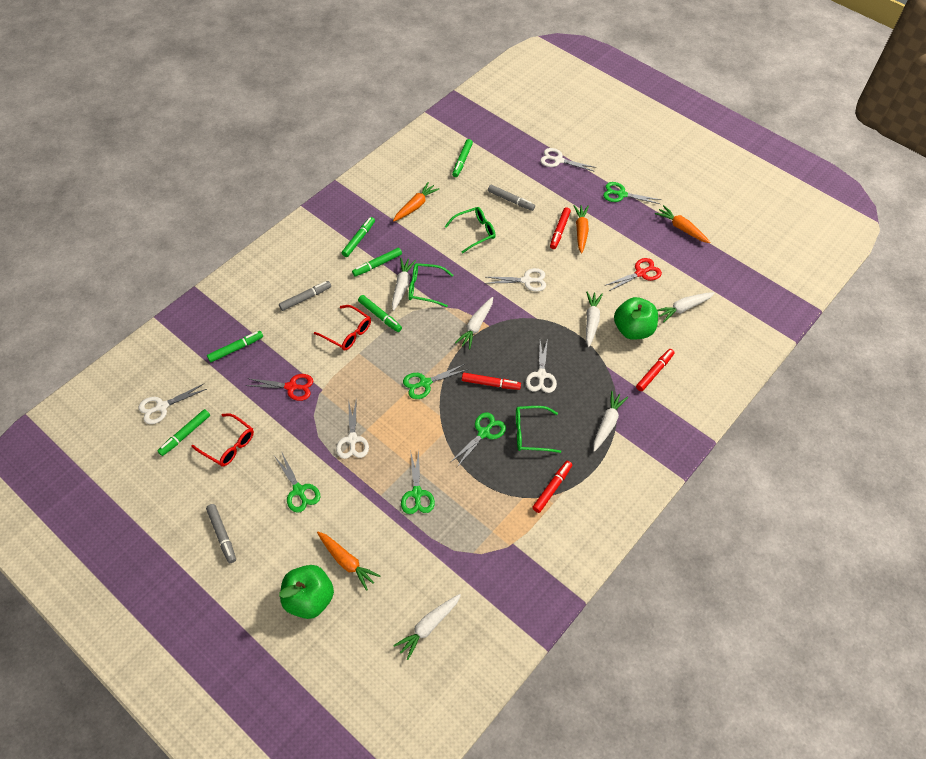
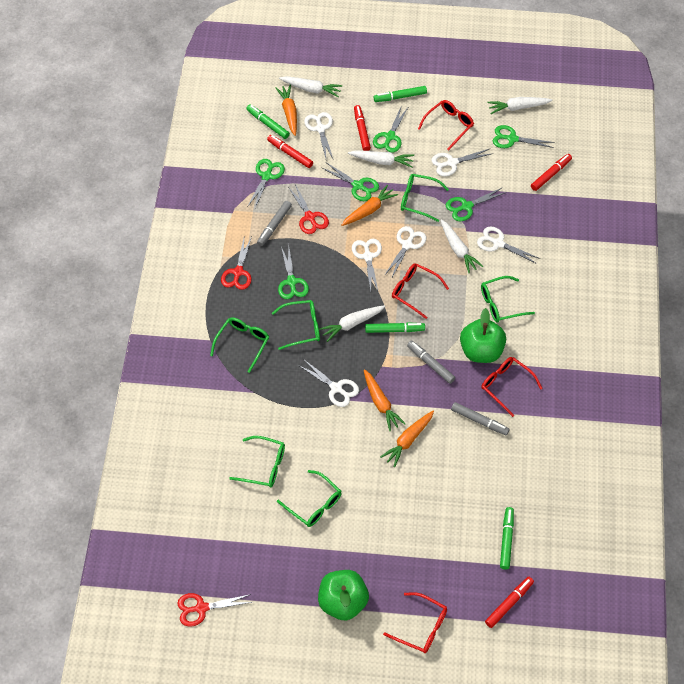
green glasses: [408,263,453,307] [445,207,496,253] [516,406,561,453] = 3 -> [210,317,269,373] [229,436,285,488] [272,300,320,350] [277,470,341,527] [401,174,449,222] [481,276,535,322] = 6
green marker: [157,409,210,456] [207,331,263,362] [342,217,375,257] [352,248,402,276] [358,295,402,332] [452,139,473,177] = 6 -> [246,104,290,139] [365,322,425,333] [374,86,427,102] [500,507,514,570] = 4
green scissors: [274,451,320,513] [401,450,435,514] [403,364,466,399] [451,412,506,467] [603,182,661,204] = 5 -> [248,159,285,208] [278,247,309,299] [322,163,379,201] [373,105,409,153] [446,187,506,221] [493,125,555,148] = 6
red glasses: [192,413,254,467] [314,305,371,351] = 2 -> [383,592,447,653] [392,263,449,319] [418,100,474,150] [481,357,543,417] = 4
red scissors: [246,374,313,401] [604,258,662,291] = 2 -> [177,593,253,627] [221,236,252,290] [288,184,329,234] = 3
white carrot: [392,258,416,311] [393,594,461,660] [455,297,493,349] [586,292,603,347] [593,391,628,452] [657,292,715,323] = 6 -> [279,76,343,97] [319,305,385,342] [348,150,414,168] [441,220,483,273] [487,97,552,114] = 5
white scissors: [139,384,207,424] [336,399,369,459] [485,268,546,292] [526,338,557,393] [540,148,597,172] = 5 -> [298,359,359,407] [304,112,333,159] [352,239,382,293] [384,226,426,279] [431,149,493,176] [477,227,540,264] = 6

